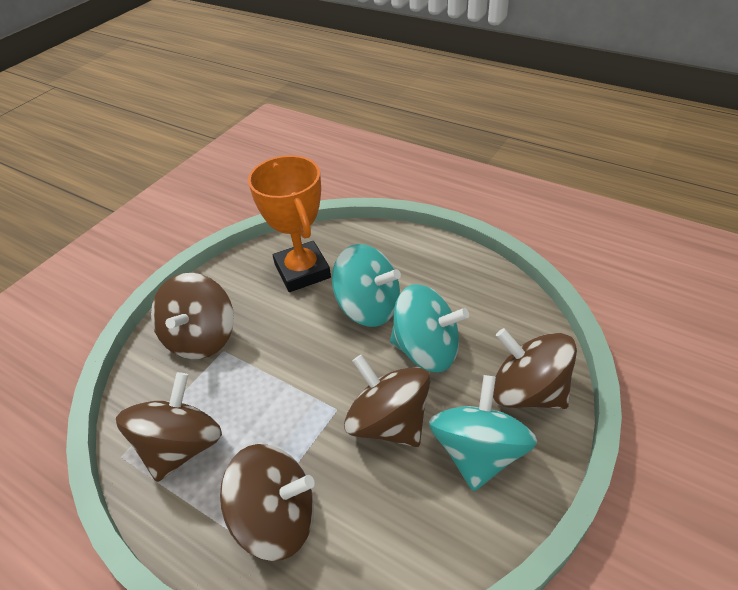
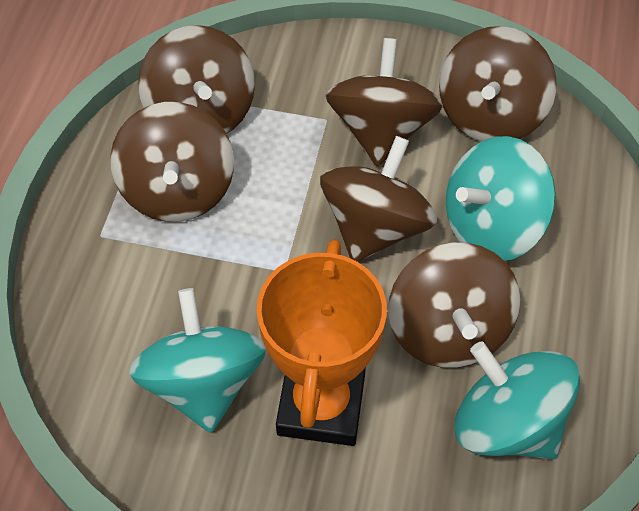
brown spinning top: [116,372,222,482] [151,273,234,359] [220,444,315,561] [344,354,430,447] [493,328,577,409] = 5 -> [110,102,234,222] [138,25,255,134] [320,136,437,262] [325,38,443,166] [388,242,520,368] [439,26,556,142] = 6

